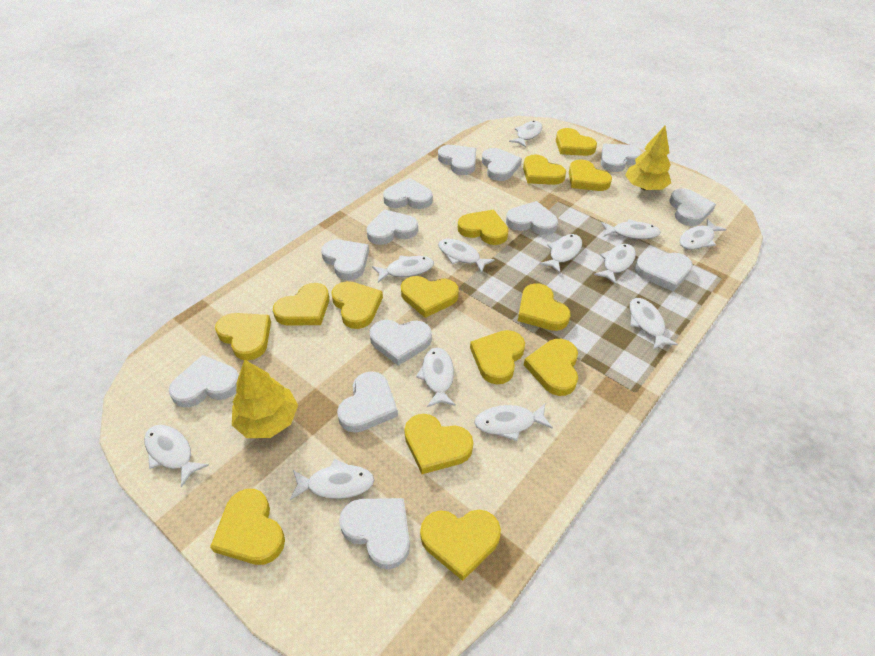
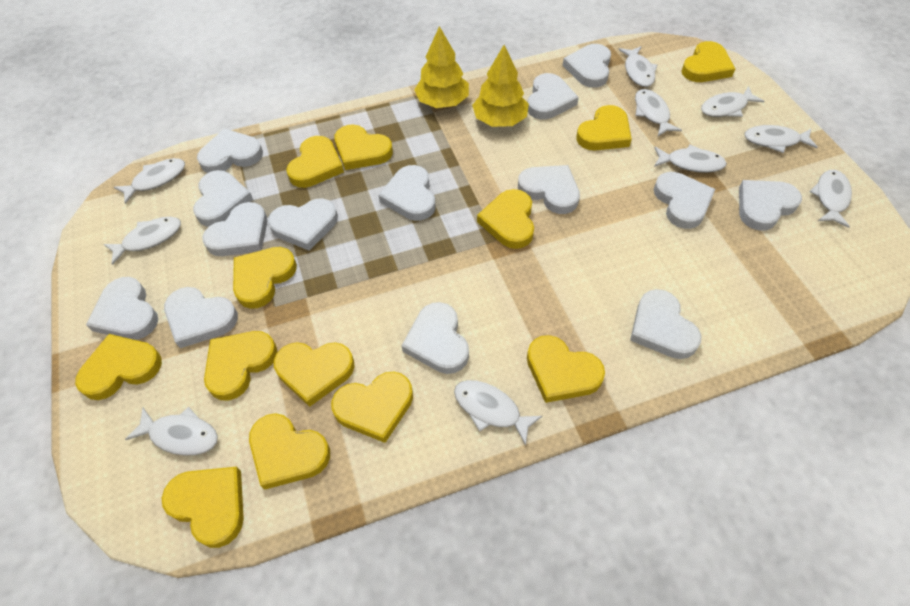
white fish: [144,425,209,487] [290,459,374,500] [372,256,434,283] [416,347,456,407] [438,239,495,273] [475,404,553,441] [509,121,542,147] [539,234,582,273] [594,244,636,284] [601,219,660,239] [629,298,678,350] [680,219,726,250] = 12 -> [103,217,181,265] [114,158,185,204] [125,407,218,456] [454,380,542,446] [618,46,657,87] [635,89,682,136] [654,145,727,173] [701,86,764,117] [744,125,818,153] [809,170,852,228] = 10
white heart: [169,355,239,408] [321,240,369,280] [337,371,398,433] [339,498,410,569] [367,209,418,245] [369,320,432,366] [383,178,433,209] [438,145,476,175] [482,148,522,181] [506,201,558,235] [601,144,642,172] [635,253,693,291] [670,188,716,226] = 13 -> [86,277,158,340] [164,287,238,348] [193,170,253,227] [197,128,263,173] [202,202,267,256] [268,198,338,251] [378,165,435,221] [402,302,469,374] [518,165,580,214] [528,73,579,120] [563,44,611,88] [630,289,701,359] [654,172,715,229] [739,180,802,231] = 14
yellow heart: [210,489,285,565] [215,313,271,360] [273,283,329,325] [331,281,383,329] [401,276,459,318] [404,414,473,474] [420,510,501,581] [458,210,508,245] [470,330,525,384] [518,283,570,331] [523,155,566,185] [524,339,578,396] [556,128,597,156] [569,159,612,191] = 14 -> [75,334,162,400] [162,467,244,548] [204,331,278,401] [233,247,297,309] [249,413,330,490] [273,342,355,407] [286,136,344,188] [331,372,413,443] [335,124,393,170] [477,189,534,249] [527,335,605,403] [576,105,632,150] [681,41,735,82] = 13

